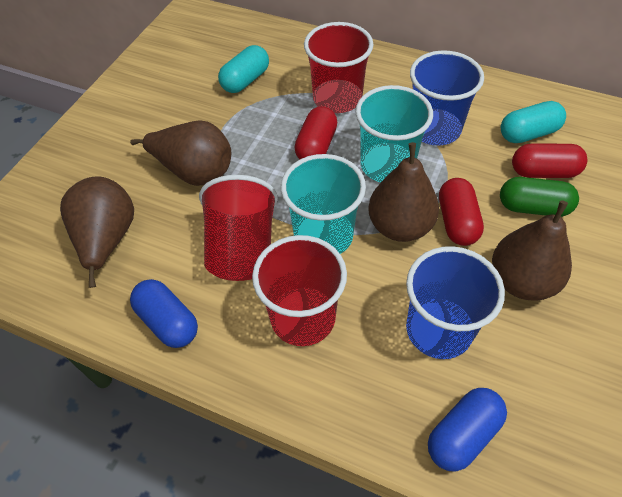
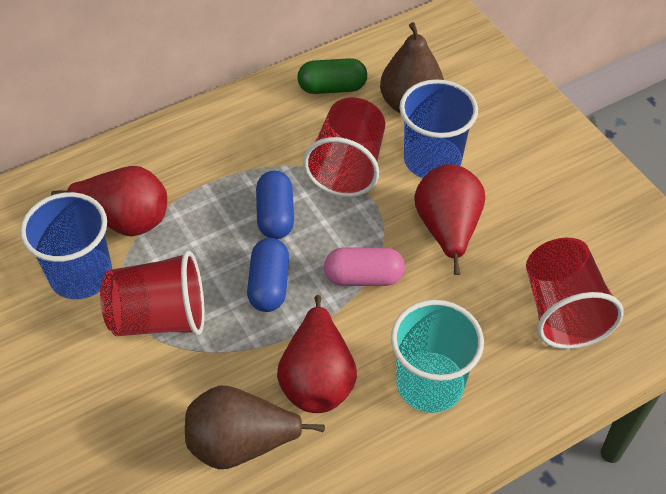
brown pear: [60,176,134,288] [130,120,231,186] [368,142,439,242] [492,200,572,301] = 4 -> [185,386,325,469] [380,22,444,113] = 2
pink capsule: none = 0 -> [324,247,405,286] = 1
red capsule: [295,106,337,159] [439,178,484,246] [512,144,587,178] = 3 -> none = 0
red pear: none = 0 -> [51,166,167,237] [277,295,357,413] [414,164,485,275] = 3
turquoise capsule: [218,45,269,93] [501,101,566,143] = 2 -> none = 0
turquoise cup: [281,154,366,254] [356,85,433,182] = 2 -> [391,300,484,413] = 1

